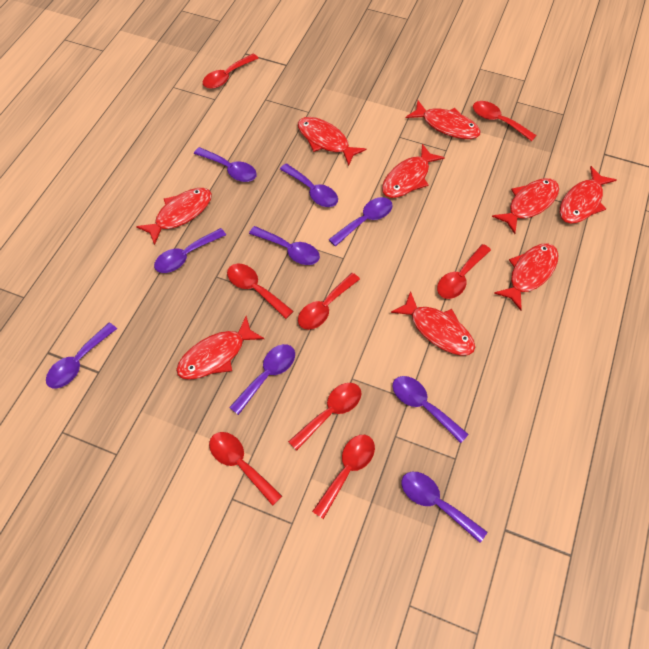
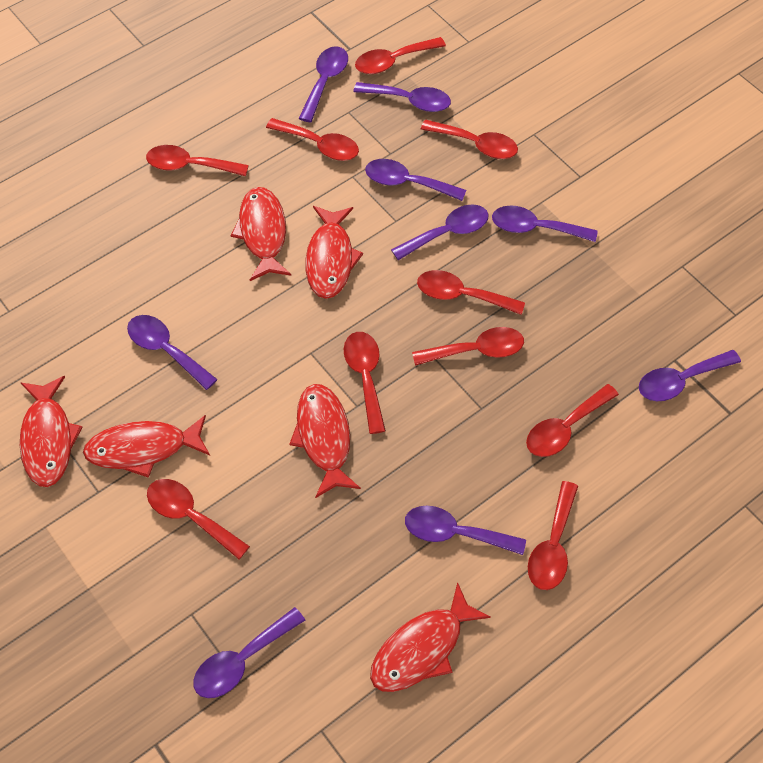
red fish: [136,188,212,245] [176,316,264,380] [298,117,366,166] [382,144,445,198] [391,291,475,356] [406,100,481,139] [492,178,559,234] [494,243,558,310] [560,166,616,224] = 9 -> [20,376,82,487] [83,415,210,478] [231,187,291,281] [289,384,361,498] [305,206,363,299] [370,582,491,692] = 6
red spoon: [203,54,259,89] [209,432,282,506] [227,264,294,319] [288,383,362,451] [298,273,360,330] [312,435,375,519] [437,244,491,299] [473,101,537,141] = 8 -> [146,145,249,176] [147,479,250,559] [266,118,359,161] [344,332,386,434] [355,37,446,74] [412,327,524,366] [417,270,525,315] [421,119,518,159] [526,384,619,457] [528,481,578,590] = 10

